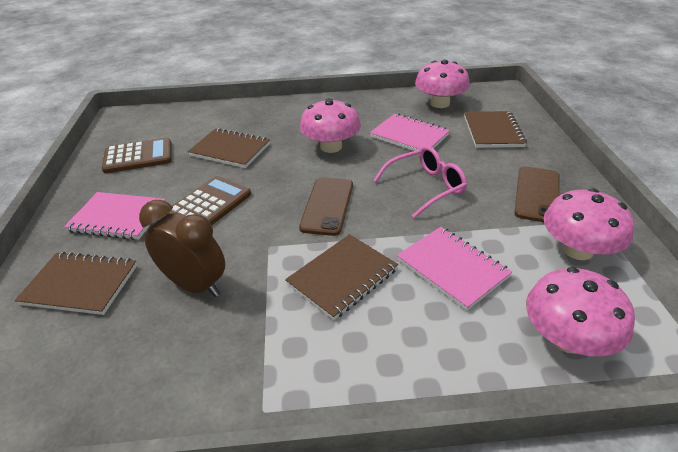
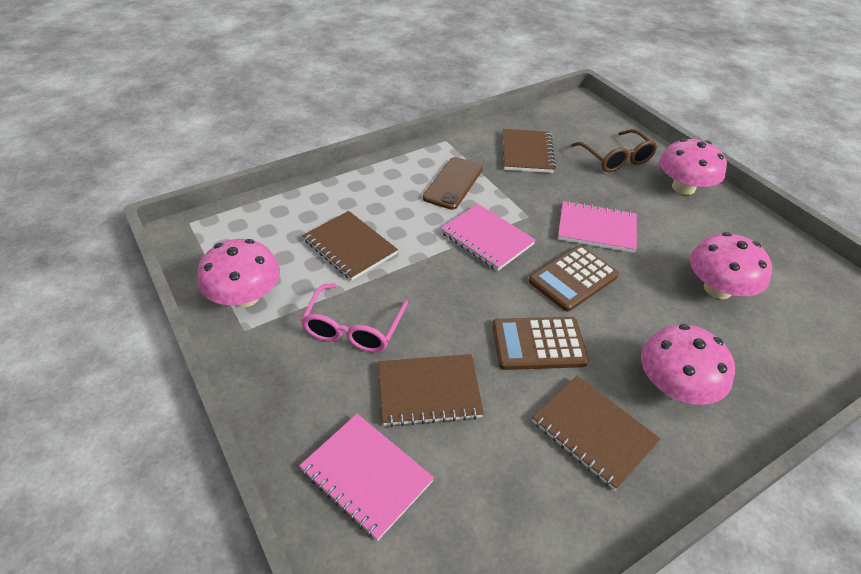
brown clock: [139,200,225,297] = 1 -> none = 0
brown glasses: none = 0 -> [571,129,657,172] = 1
brown phone: [299,177,353,236] [515,166,560,222] = 2 -> [423,157,483,210] = 1

